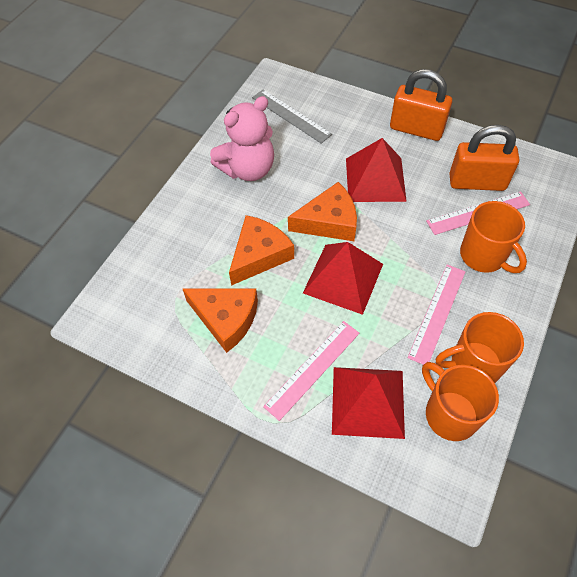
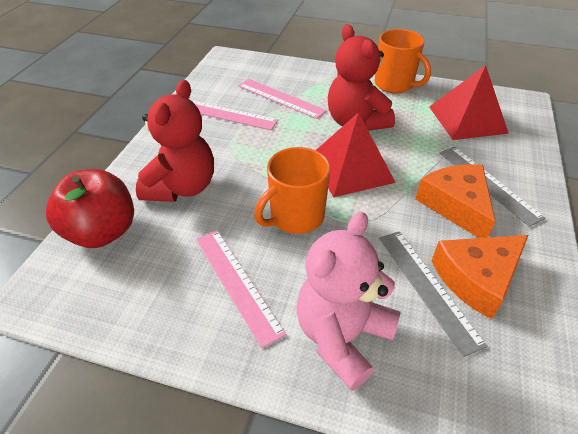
grey ruler: [252,89,332,144] = 1 -> [379,231,487,357] [440,147,546,227] = 2
orange cheese: [183,288,258,353] [229,215,294,286] [288,182,357,241] = 3 -> [415,164,496,238] [432,235,528,319] = 2
orange mug: [422,362,499,441] [436,312,524,383] [460,201,527,273] = 3 -> [254,147,330,234] [375,29,431,93] = 2
orange padlock: [390,69,452,141] [449,125,519,191] = 2 -> none = 0
red apple: none = 0 -> [46,169,134,248] = 1
red pyramid: [303,242,383,315] [332,367,405,439] [346,138,407,202] = 3 -> [316,112,396,197] [429,65,509,140] = 2
red teddy bear: none = 0 -> [136,80,214,202] [328,24,395,131] = 2

